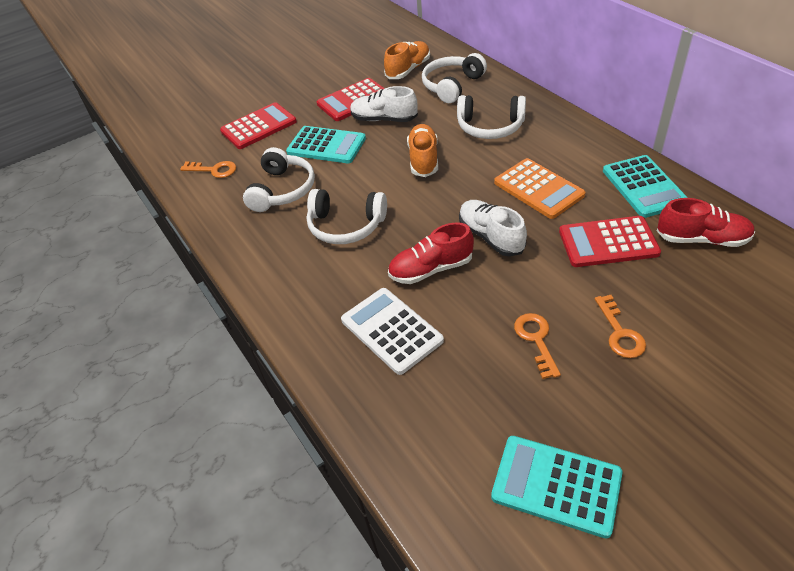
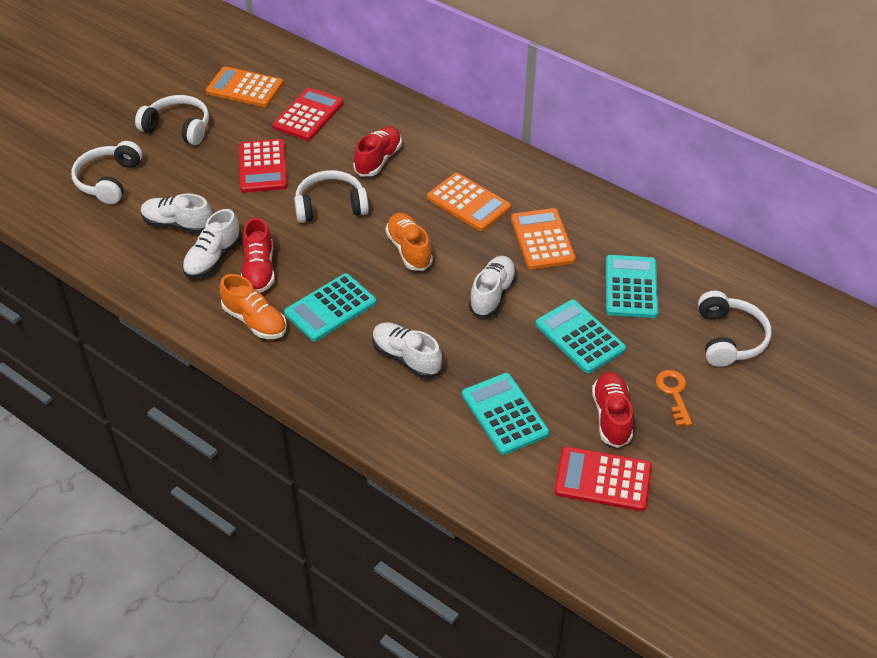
orange calculator: [494,158,586,219] = 1 -> [206,66,283,107] [427,173,511,231] [511,208,576,269] = 3
orange key: [180,161,236,178] [514,313,561,379] [595,295,646,358] = 3 -> [656,370,692,426] = 1
red shoe: [388,222,474,284] [657,198,755,247] = 2 -> [241,218,275,293] [353,126,402,176] [592,372,634,448] = 3
turquoise calculator: [286,126,366,163] [491,436,623,539] [603,155,688,218] = 3 -> [284,273,376,342] [462,373,549,455] [535,300,626,373] [606,255,658,318] = 4
white calculator: [341,288,444,375] = 1 -> none = 0
white shoe: [350,86,418,122] [459,200,527,256] = 2 -> [141,194,212,234] [182,209,241,278] [372,322,442,378] [469,256,517,317] = 4

